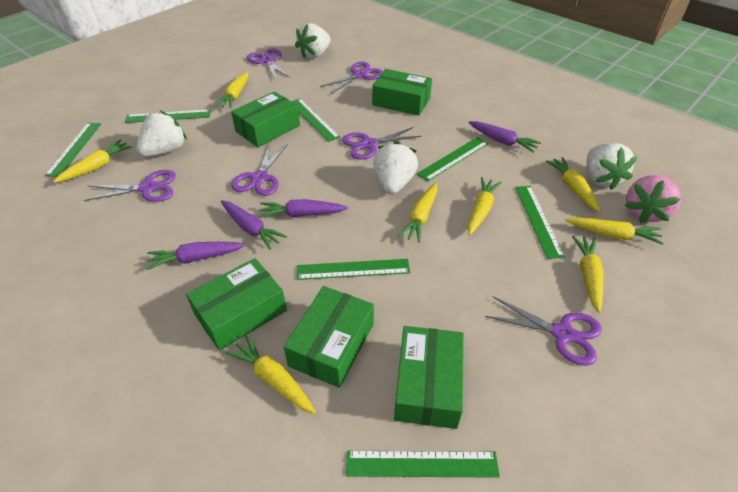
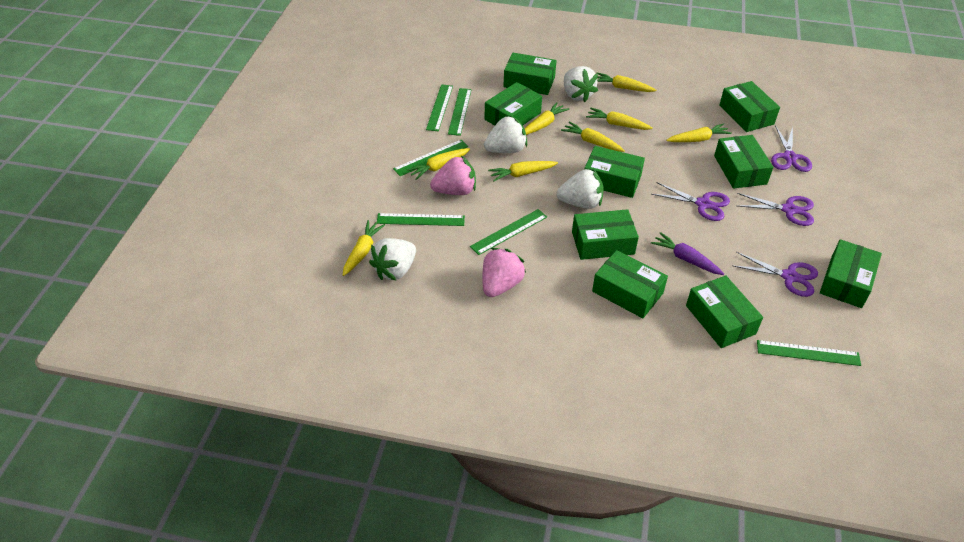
green box: [186,258,287,351] [231,91,300,147] [284,286,374,388] [372,69,432,116] [394,326,464,429] = 5 -> [485,82,542,125] [503,53,557,95] [572,209,639,260] [584,146,645,198] [592,250,668,318] [686,275,763,348] [714,135,773,189] [719,81,780,132] [820,239,882,308] = 9
green ruler: [45,123,101,177] [125,109,211,123] [291,98,340,142] [296,259,410,280] [346,451,500,478] [417,137,489,181] [515,186,565,259] = 7 -> [377,213,465,226] [393,140,468,176] [426,84,453,131] [448,88,472,136] [470,209,547,255] [757,340,861,366] = 6
pink strawberry: [625,175,681,223] = 1 -> [430,156,476,195] [482,248,526,297] = 2
purple carrot: [146,242,246,270] [221,200,287,250] [259,199,348,218] [468,121,541,153] = 4 -> [651,232,724,275] = 1
purple scissors: [84,170,176,202] [231,143,288,196] [247,49,291,81] [320,62,383,94] [342,127,422,159] [485,296,602,366] = 6 -> [651,182,730,221] [732,252,818,297] [737,193,814,226] [771,126,812,172] = 4

